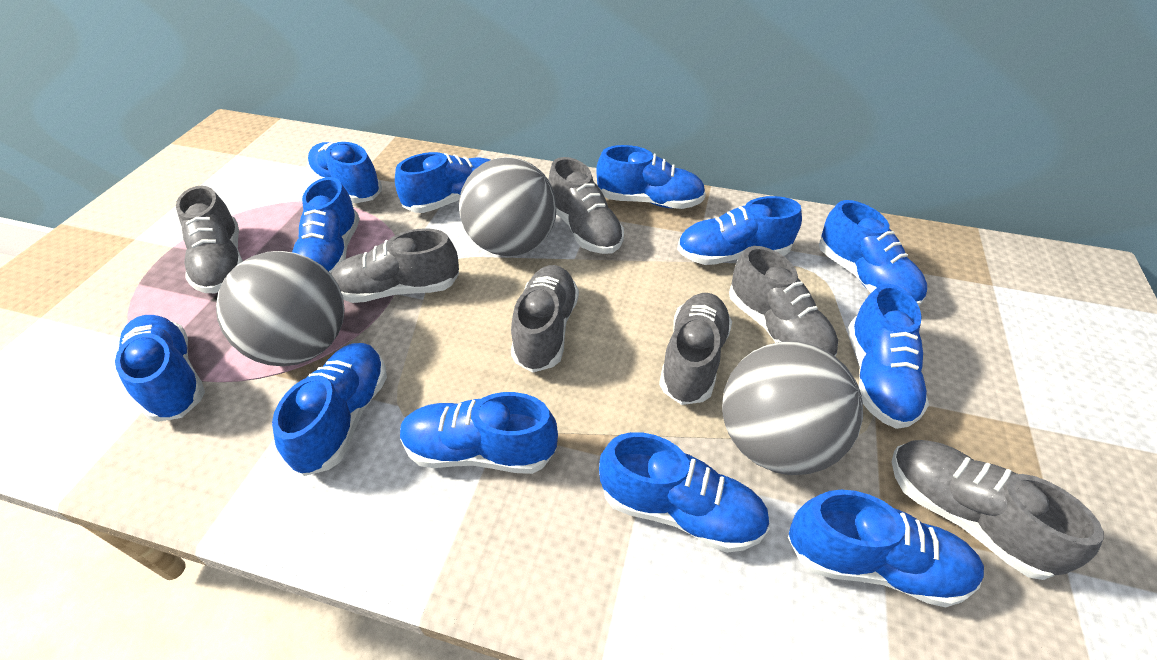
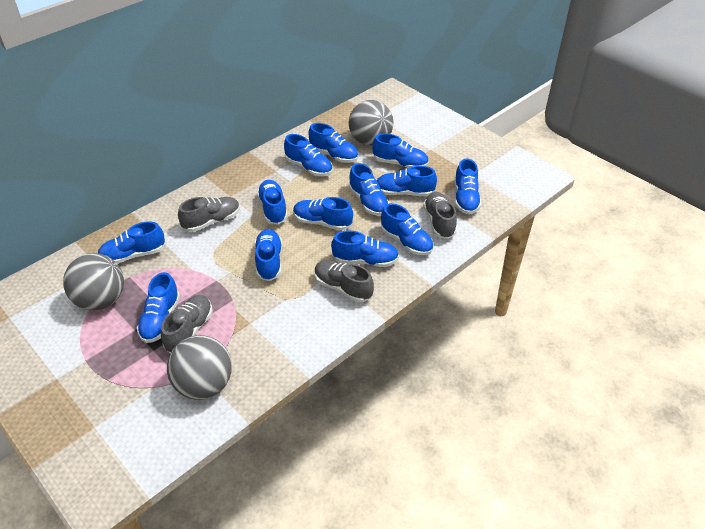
blue shoe: [115,315,205,422] [272,343,387,476] [292,177,360,274] [306,142,382,203] [395,152,491,213] [400,392,558,474] [596,145,706,209] [599,432,770,553] [677,196,802,265] [788,490,984,607] [819,200,927,306] [848,284,929,429] = 12 -> [98,221,165,264] [137,272,180,343] [254,229,282,281] [257,180,288,225] [284,134,332,176] [293,197,353,231] [309,123,358,163] [331,230,399,267] [349,163,389,216] [373,133,429,168] [377,166,437,196] [381,203,433,255] [454,159,482,214] = 13
grey shoe: [176,186,243,293] [331,228,459,303] [511,265,579,372] [548,157,624,254] [659,293,732,405] [729,246,838,356] [892,440,1104,580] = 7 -> [161,295,212,353] [178,197,240,232] [315,260,374,302] [423,192,457,239] = 4

